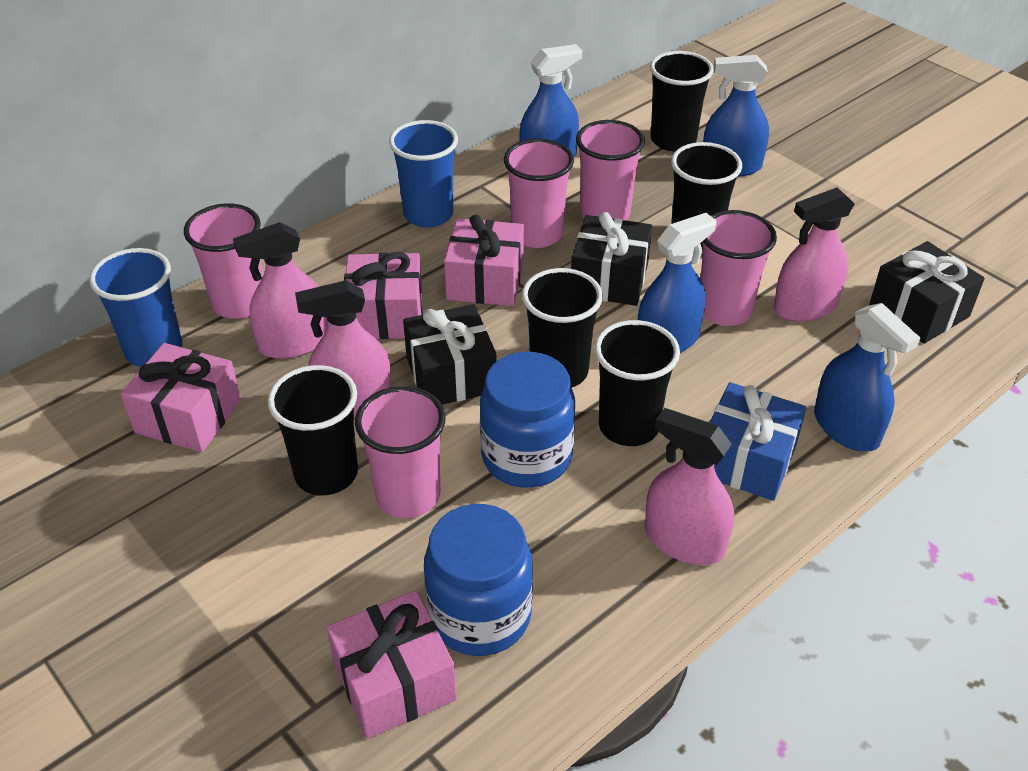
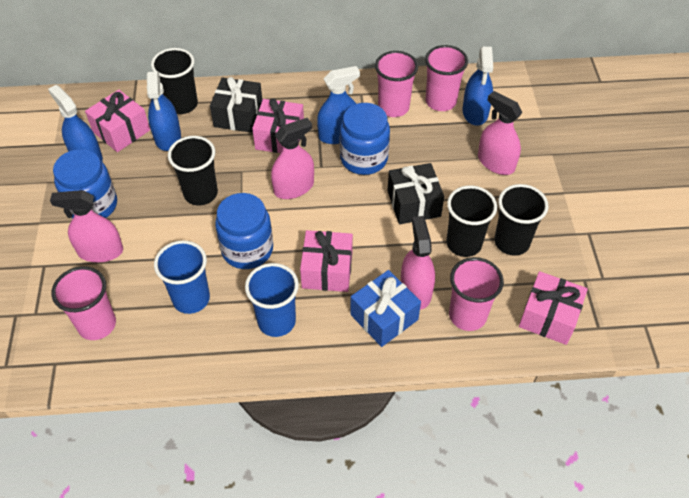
black cup: [268,365,358,495] [522,268,603,387] [594,320,680,446] [650,51,714,151] [671,142,742,247] = 5 -> [151,48,198,114] [168,136,218,205] [446,185,497,257] [494,184,549,256] = 4
black gift: [403,304,496,405] [571,212,652,306] [869,241,985,344] = 3 -> [210,77,262,133] [387,163,444,225] = 2
blue jar: [424,504,533,656] [480,351,575,488] = 2 -> [53,149,117,218] [215,193,273,269] [340,103,390,175] = 3
pink cup: [184,203,263,319] [355,386,446,518] [504,139,574,248] [576,120,645,220] [700,210,777,326] = 5 -> [52,266,116,340] [375,51,418,117] [425,45,468,111] [449,257,504,331] = 4

